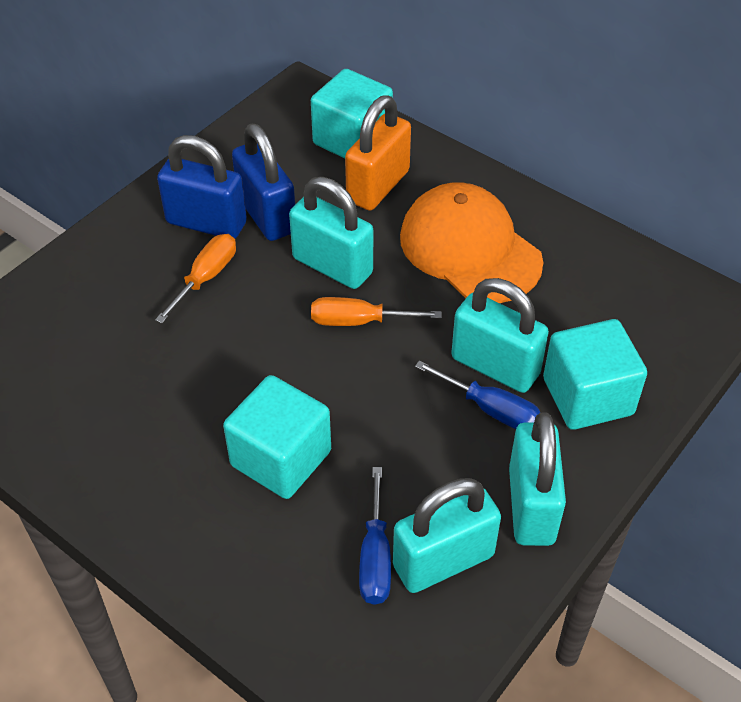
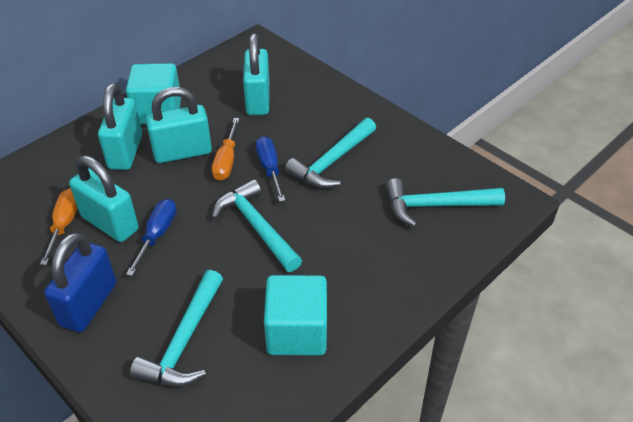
blue padlock: [157,135,247,239] [232,124,295,241] = 2 -> [44,232,116,332] = 1
orange cap: [400,182,543,303] = 1 -> none = 0
orange padlock: [345,95,411,211] = 1 -> none = 0
turquoise cube: [223,375,331,499] [311,69,393,158] [543,319,647,430] = 3 -> [126,63,181,124] [264,275,327,355] = 2
turquoise hammer: none = 0 -> [130,270,223,386] [212,179,302,272] [285,118,376,189] [386,178,505,227] = 4

